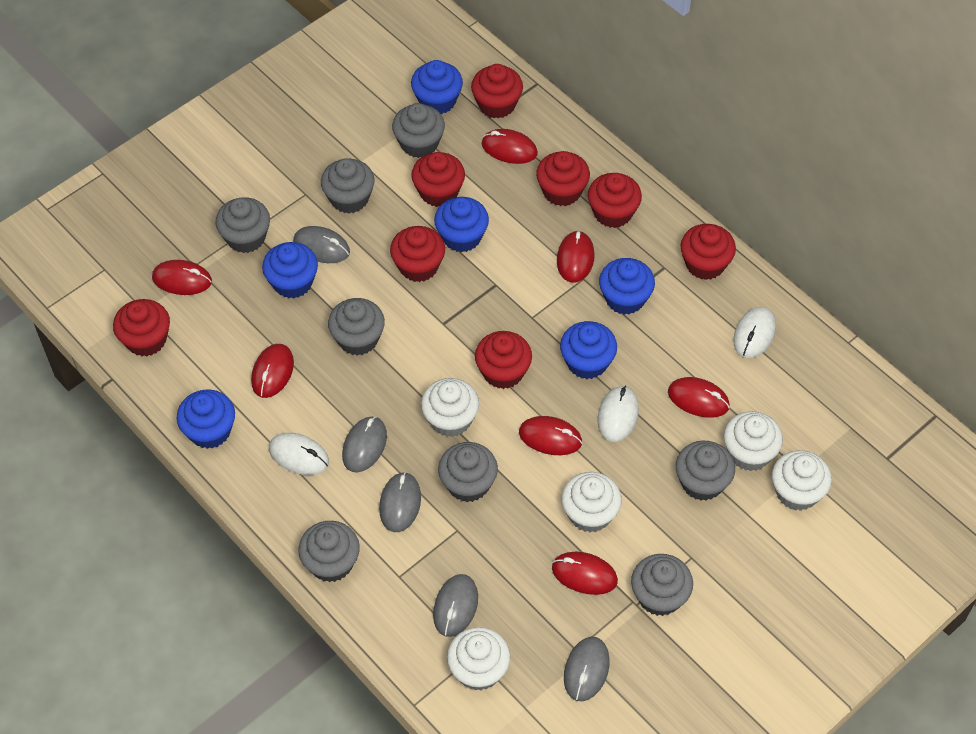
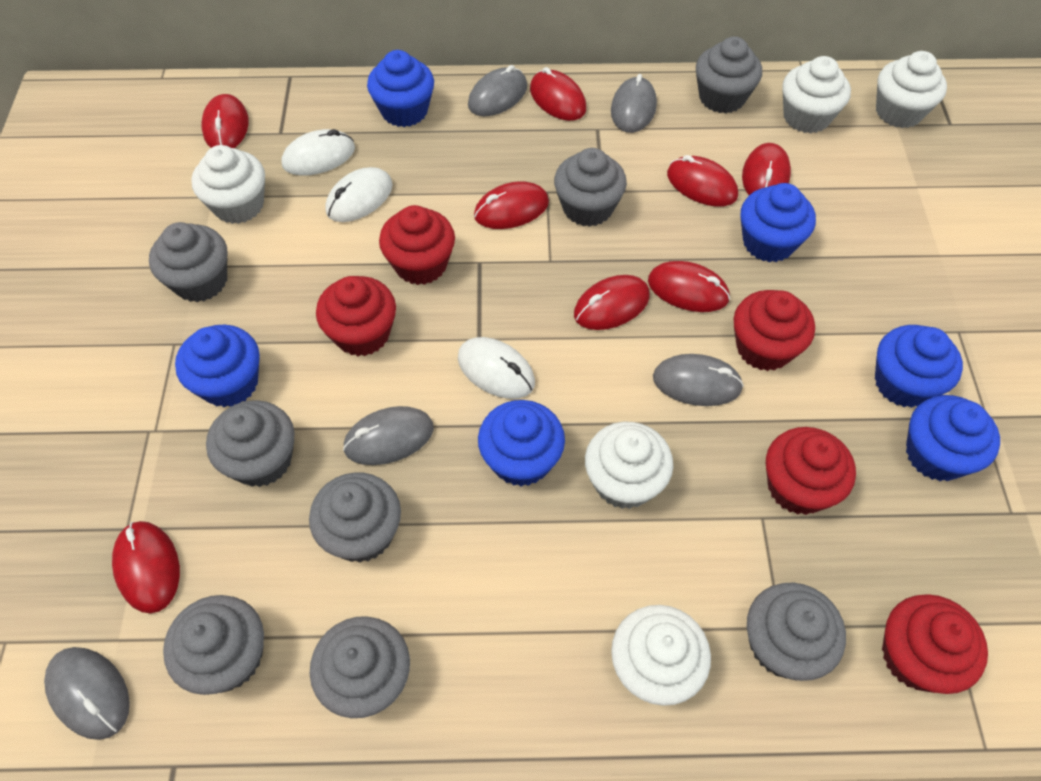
red cupcake: [113,299,170,357] [390,226,445,282] [411,152,465,207] [471,64,523,119] [475,331,532,389] [536,151,590,206] [588,173,642,228] [681,224,736,280] = 8 -> [316,276,396,356] [379,205,455,285] [734,290,815,371] [766,427,856,515] [882,594,988,694] = 5
red mouse: [152,260,212,295] [251,344,294,398] [481,129,538,164] [519,416,582,455] [552,552,618,595] [557,230,595,283] [668,377,730,418] = 7 -> [112,521,180,614] [202,94,249,148] [474,181,549,229] [530,67,586,121] [574,275,650,330] [648,261,730,312] [667,155,738,207] [742,143,791,195] = 8

